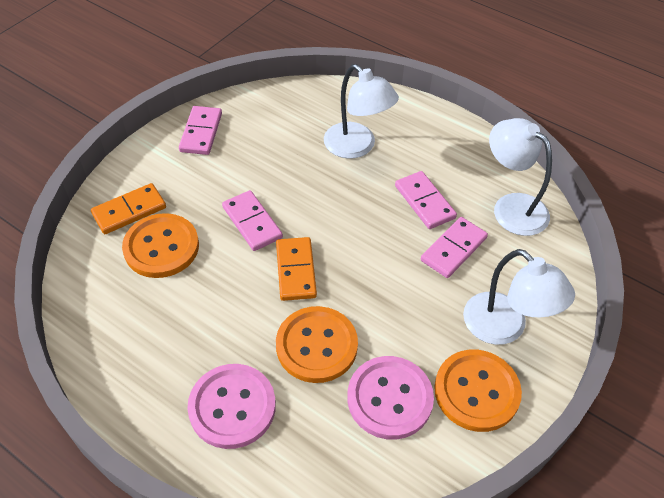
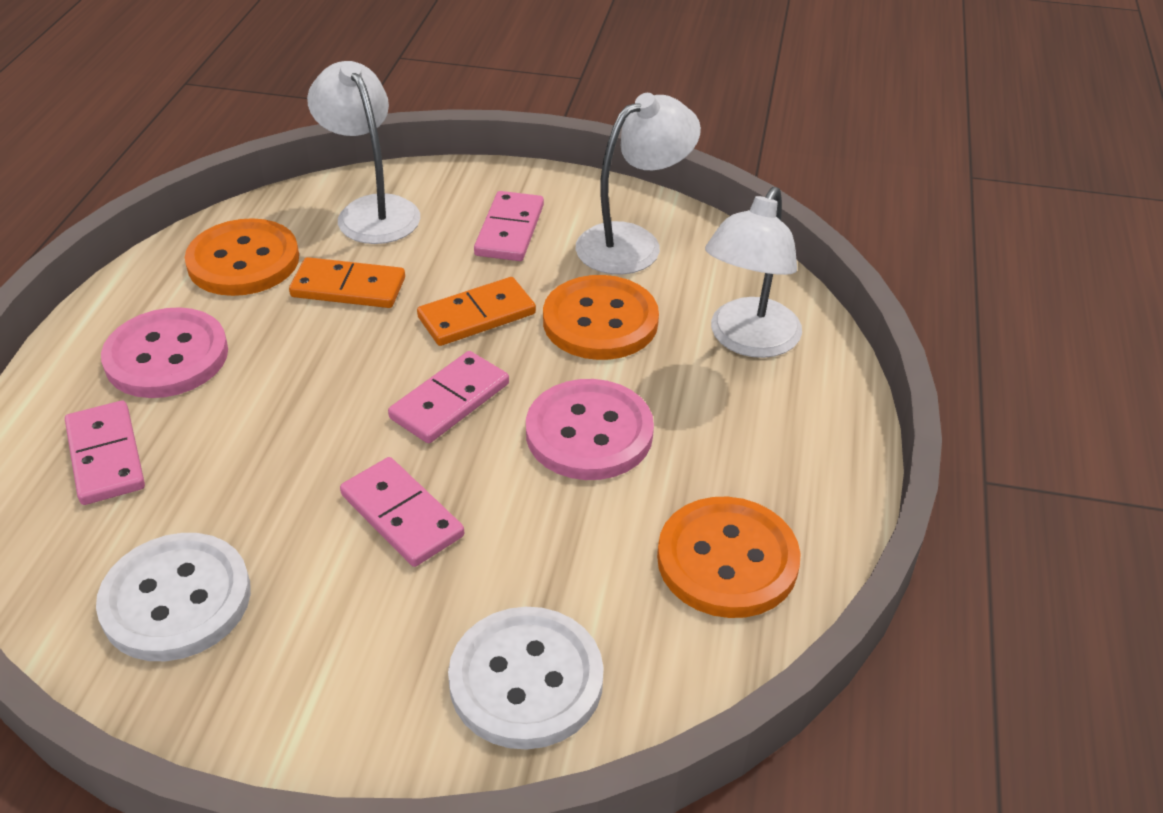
white button: none = 0 -> [96,533,251,661] [448,607,604,750] = 2

